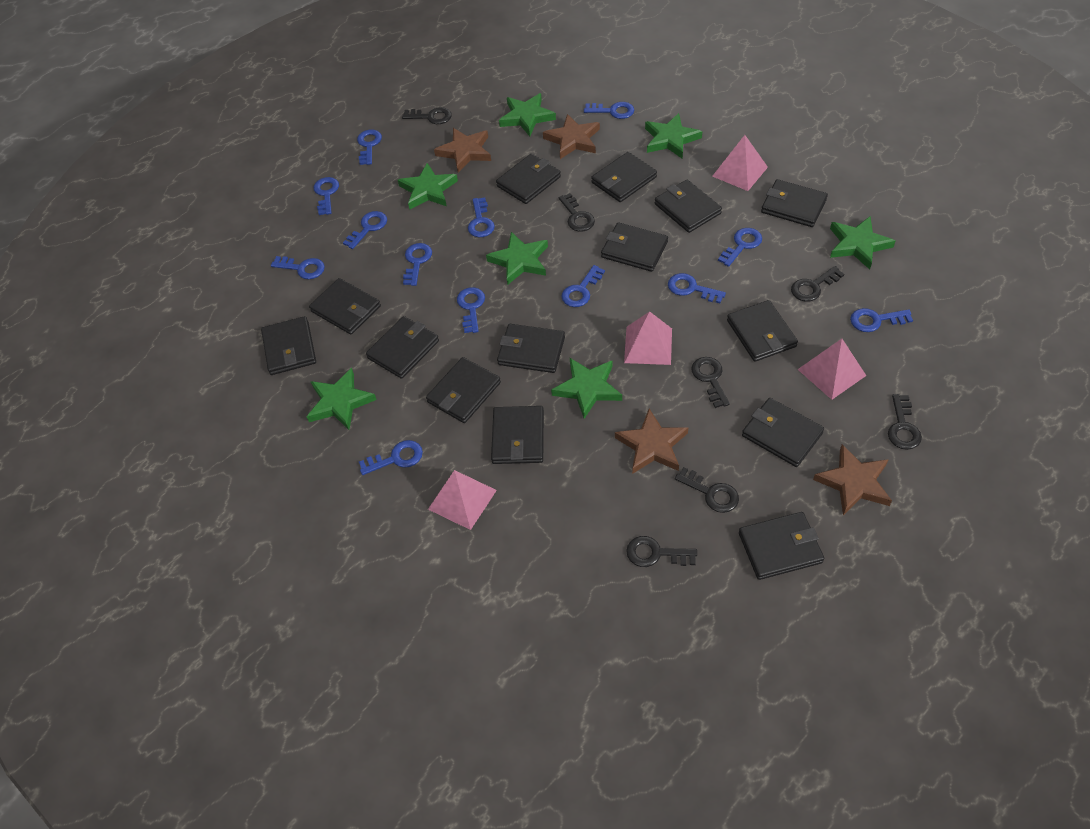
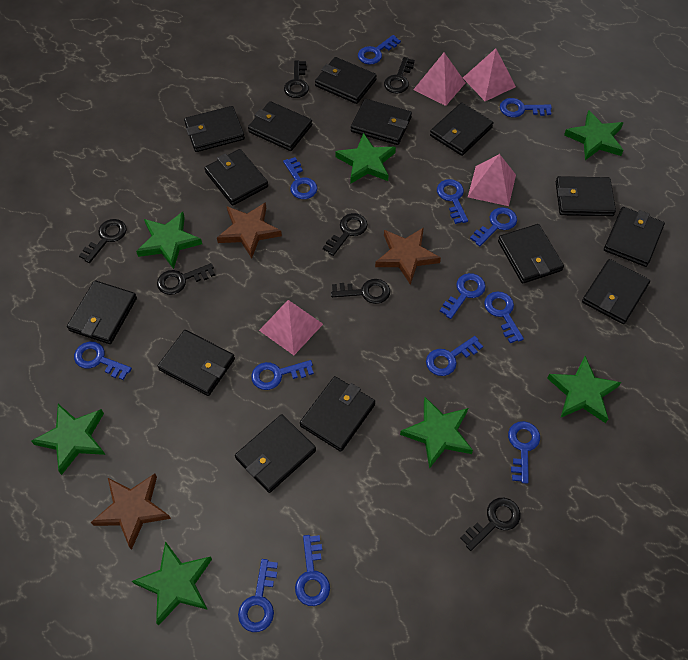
brown star: [434,128,491,172] [543,114,600,159] [615,409,688,474] [813,444,892,515] = 4 -> [91,474,171,550] [217,202,282,258] [375,227,441,285] = 3

